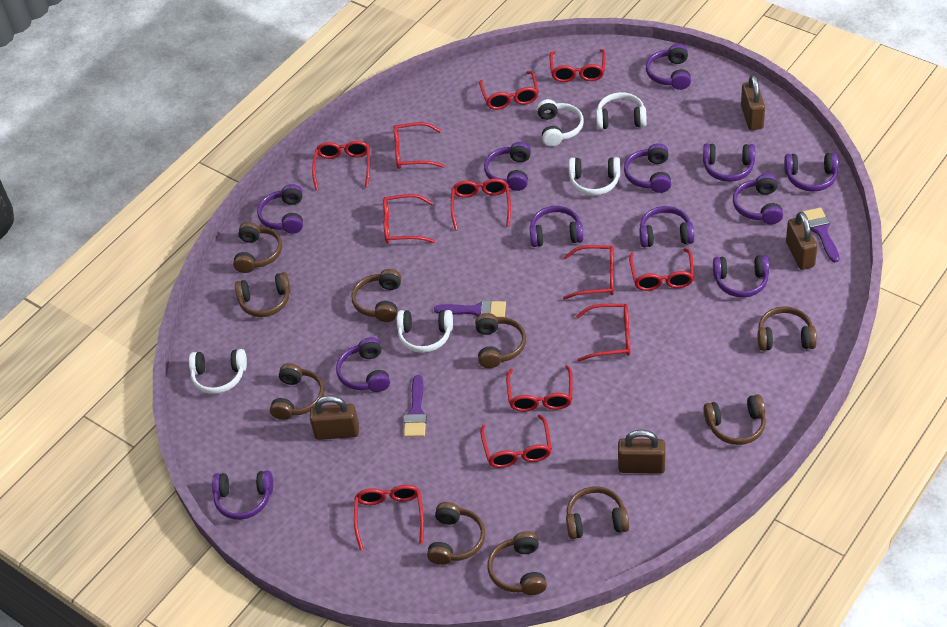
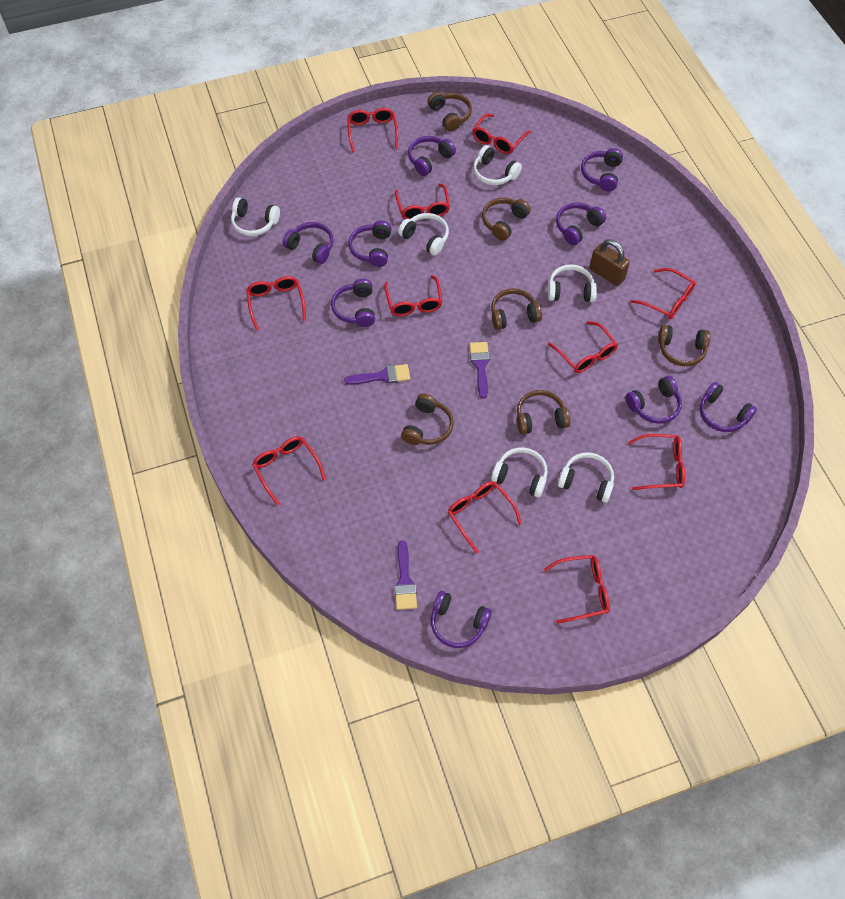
brown headphones: [233,222,282,273] [235,272,290,317] [270,363,324,420] [352,269,401,322] [427,502,485,565] [475,313,526,368] [488,531,547,595] [566,486,629,539] [704,394,766,445] [758,306,817,350] = 10 -> [401,394,454,445] [427,92,472,132] [482,198,531,241] [491,288,542,330] [517,390,571,434] [658,325,710,366] = 6
brown padlock: [310,395,359,440] [618,429,665,474] [741,75,765,130] [786,212,817,270] = 4 -> [590,239,630,286] = 1
purple headphones: [212,470,273,520] [257,184,303,234] [336,337,390,392] [484,142,531,191] [529,206,583,247] [624,143,671,193] [639,206,694,247] [646,44,691,90] [703,143,755,182] [713,255,769,298] [733,174,783,224] [784,152,838,192] = 12 -> [283,222,334,264] [331,279,375,327] [349,221,392,267] [408,136,456,176] [431,591,492,648] [556,202,606,245] [581,148,623,192] [626,376,682,424] [700,382,757,432] = 9
red glasses: [312,141,370,190] [354,485,424,550] [383,194,435,244] [394,122,445,169] [451,178,511,231] [479,71,539,110] [480,415,552,468] [506,365,573,412] [550,49,606,82] [563,245,614,300] [576,304,630,362] [629,248,694,291] = 12 -> [246,276,306,330] [252,436,326,505] [348,108,398,152] [384,275,442,316] [395,184,450,219] [448,481,522,553] [473,114,531,154] [543,555,610,624] [548,321,618,373] [628,434,685,490] [630,268,696,320] = 11
white headphones: [189,349,247,394] [397,310,453,353] [537,99,584,146] [569,157,620,196] [596,92,647,129] = 5 -> [231,197,280,236] [398,213,449,256] [473,145,522,185] [491,447,547,498] [548,264,597,302] [558,453,614,503] = 6

